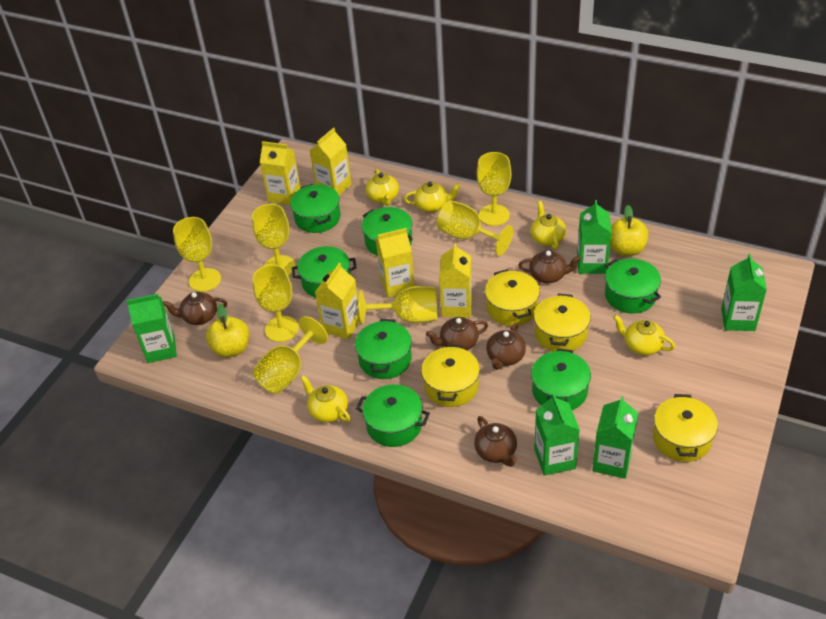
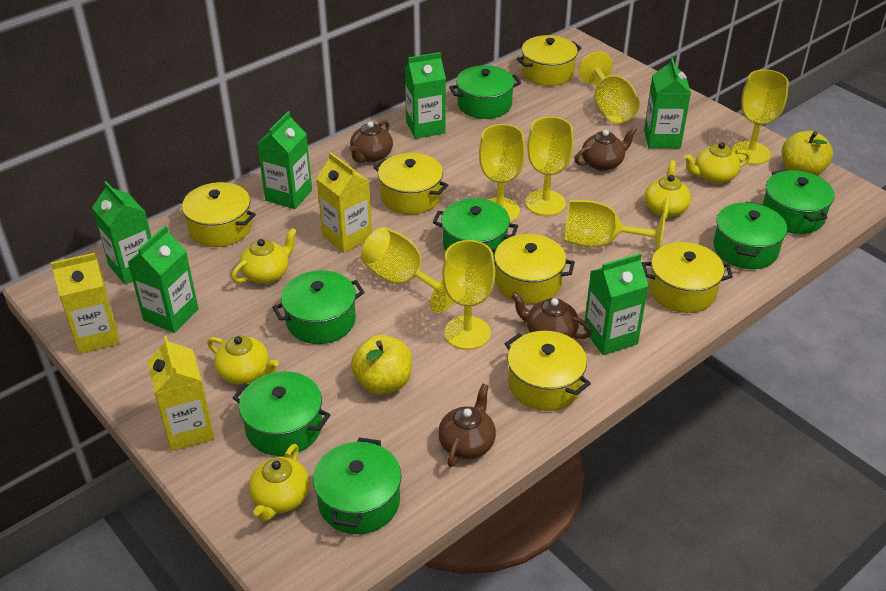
brown teapot: [163,292,227,325] [426,317,488,350] [474,416,517,467] [486,323,526,370] [518,250,581,283] = 5 -> [349,120,393,163] [438,384,496,467] [511,292,592,339] [575,126,637,171] = 4
green carton: [126,294,177,363] [534,393,580,476] [577,200,612,274] [592,396,638,479] [721,254,767,331] = 5 -> [92,181,151,285] [128,226,199,333] [257,111,312,209] [404,52,446,139] [584,253,649,355] [644,57,691,148] = 6
yellow carton: [260,141,300,205] [309,127,351,196] [315,263,360,340] [376,228,415,298] [439,243,472,318] = 5 -> [51,253,120,354] [147,336,215,451] [316,152,372,253] = 3
yellow pot: [421,345,480,407] [485,269,540,326] [534,294,591,351] [653,394,718,462] = 4 -> [179,182,256,247] [373,153,449,215] [490,234,575,304] [505,331,591,411] [517,35,582,86] [642,242,733,313] = 6

